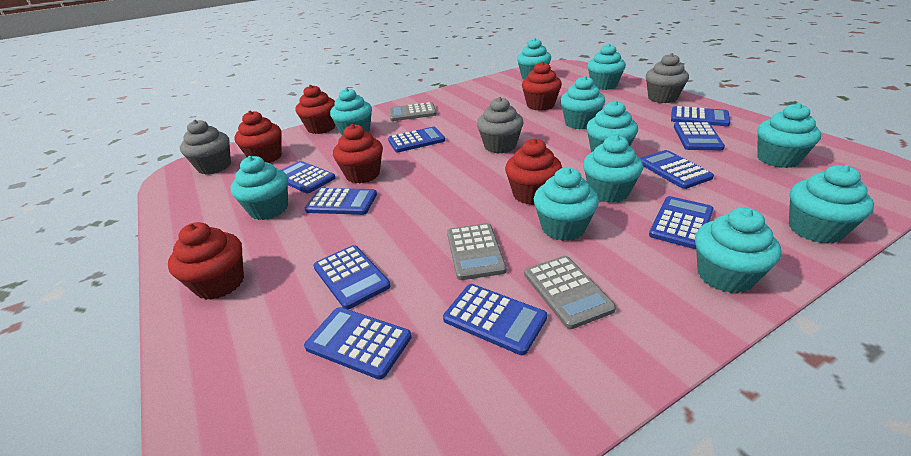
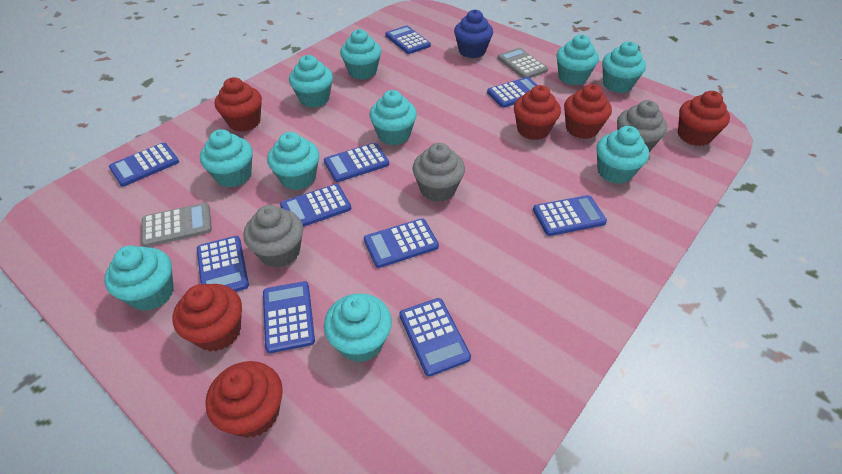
blue cupcake: none = 0 -> [454,9,493,58] = 1
grey calculator: [389,102,437,121] [447,223,507,280] [524,256,616,329] = 3 -> [141,203,212,247] [498,48,548,78] = 2
turquoise cupcake: [230,156,288,220] [330,88,372,135] [517,38,551,79] [534,167,599,241] [560,76,605,129] [583,135,643,203] [586,101,638,152] [587,44,626,90] [695,208,781,293] [757,103,821,168] [789,165,874,244] = 11 -> [104,245,174,311] [200,129,253,188] [267,132,319,190] [289,55,333,108] [324,293,392,362] [340,29,381,80] [370,90,417,145] [556,34,599,85] [597,126,649,184] [602,41,646,93] = 10

